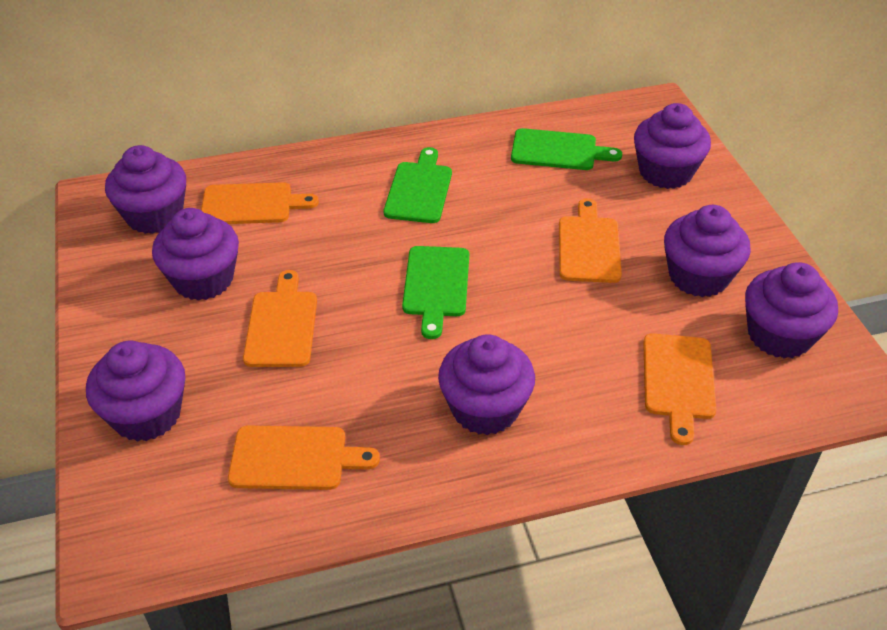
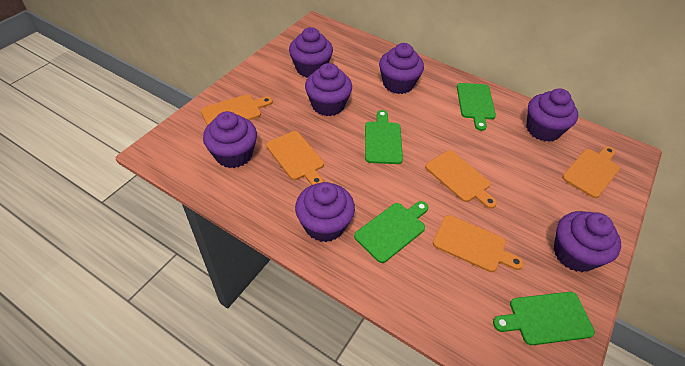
green cutting board: [384,147,452,223] [402,246,469,339] [511,128,622,170] = 3 -> [354,201,428,263] [365,110,403,164] [457,83,496,131] [493,292,595,345] = 4

